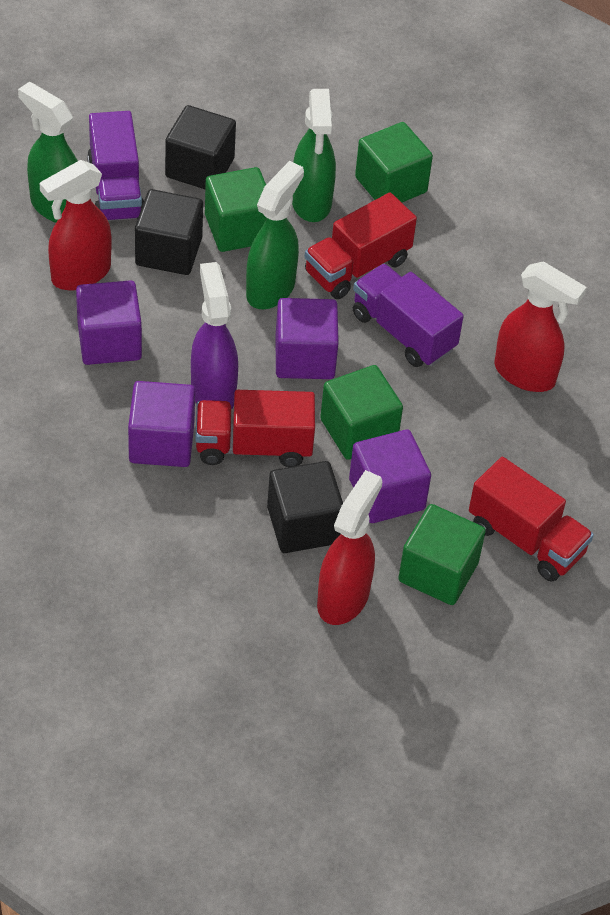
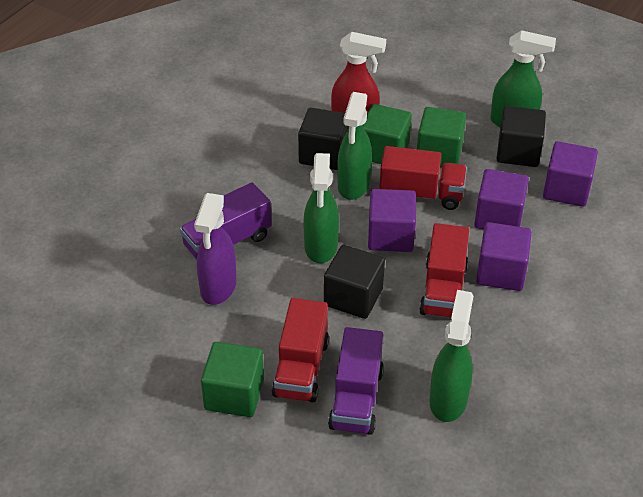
green cube: [205,167,266,252] [320,365,403,460] [355,122,433,202] [398,504,486,605] = 4 -> [201,342,264,417] [363,104,412,164] [417,107,466,167] = 3
green spray bottle: [18,82,78,223] [246,161,304,309] [292,89,336,222] = 3 -> [304,153,339,263] [337,92,372,200] [429,290,473,422] [490,30,556,127] = 4
red spray bottle: [40,160,112,290] [317,470,382,625] [495,261,587,392] = 3 -> [331,32,386,129] = 1

